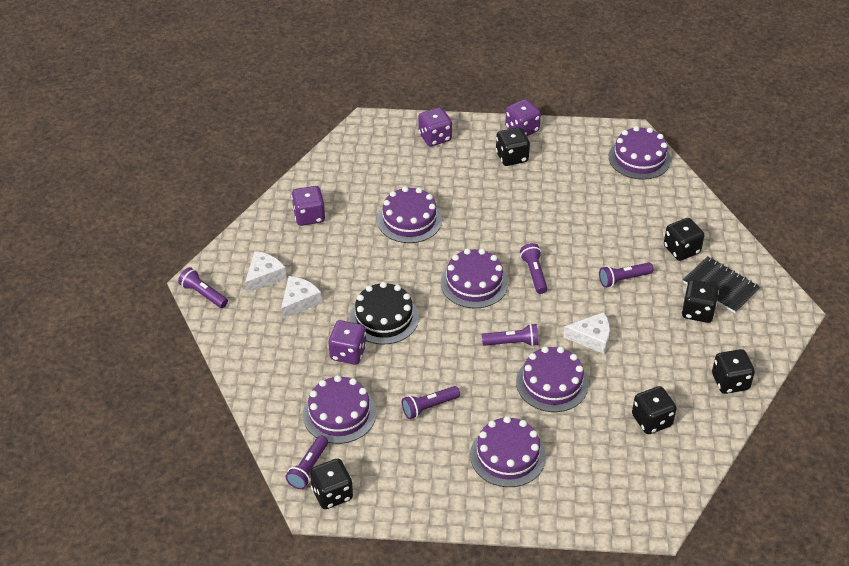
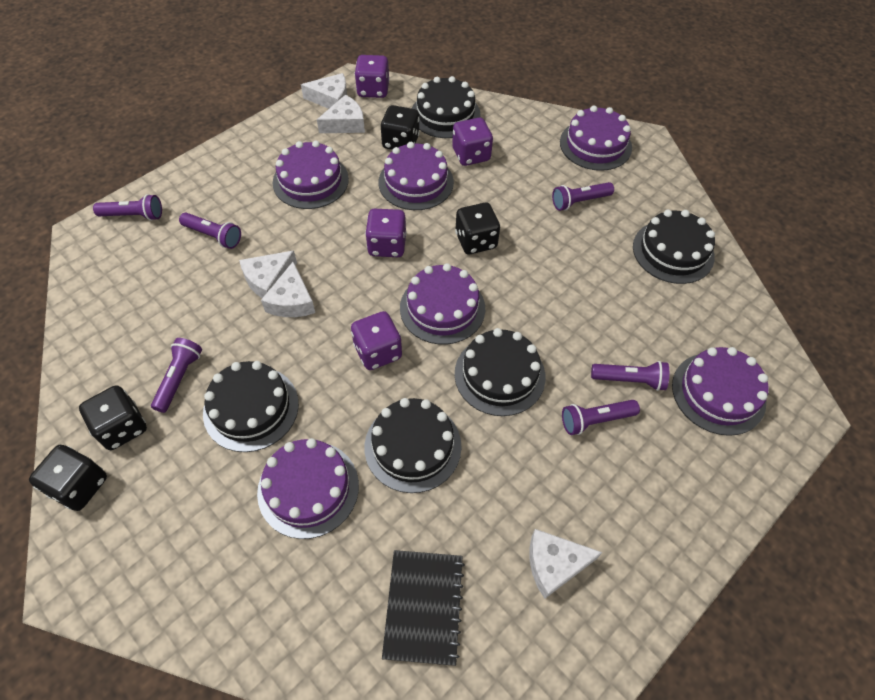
black cake: [350,282,419,345] = 1 -> [203,361,299,452] [364,398,462,493] [412,76,481,138] [455,328,545,416] [633,210,715,284] = 5
black dice: [310,458,353,509] [496,127,530,166] [632,386,677,434] [664,218,704,261] [682,280,719,323] [712,349,755,394] = 6 -> [29,445,107,511] [79,385,147,450] [381,105,420,150] [455,203,500,254] = 4
white cheese: [245,251,286,293] [281,276,322,319] [563,312,610,354] = 3 -> [239,250,297,298] [261,262,315,317] [301,73,347,109] [317,95,365,133] [529,529,603,599] = 5

